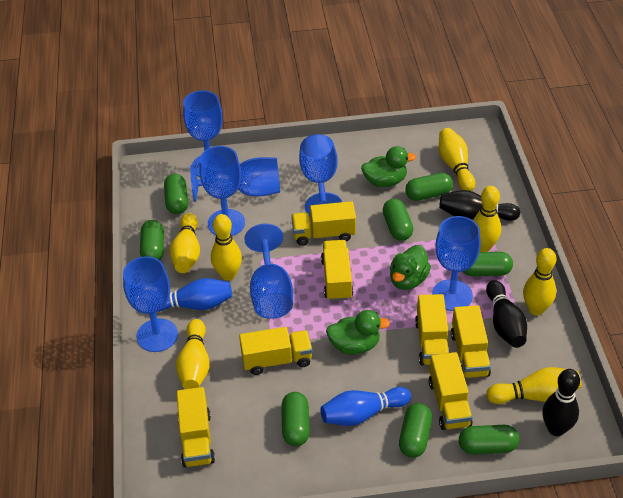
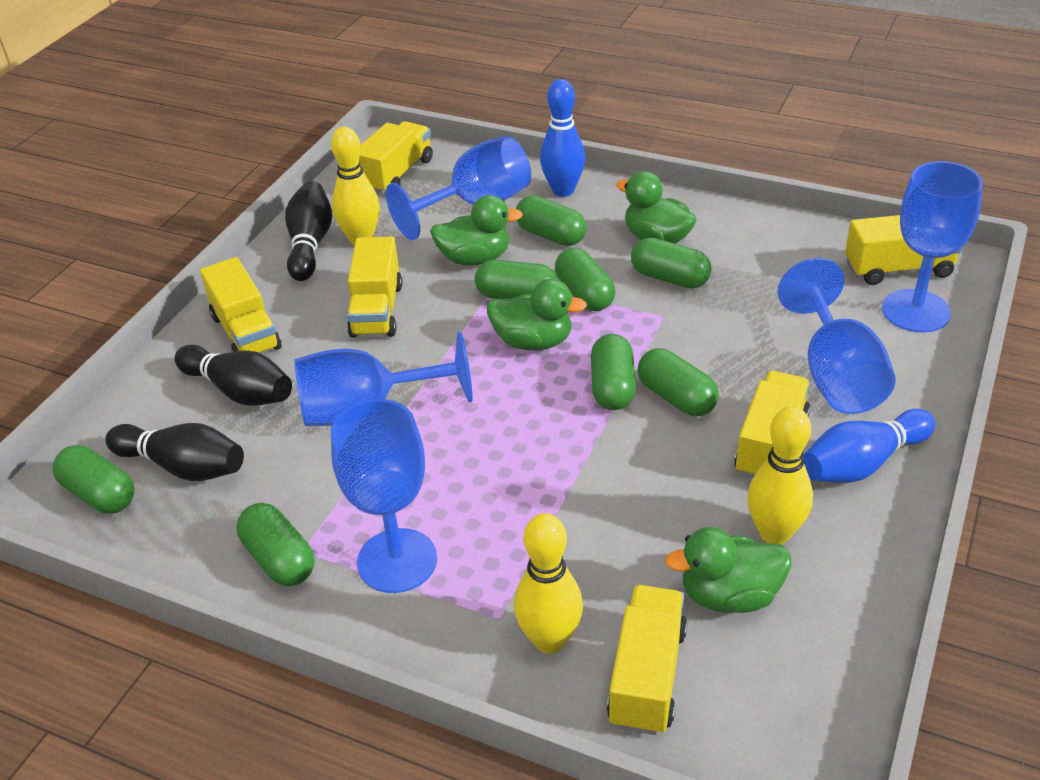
blue goblet: [123,256,178,352] [183,90,223,177] [190,157,280,202] [199,146,245,236] [244,224,293,319] [299,134,342,216] [432,216,481,311] = 7 -> [294,332,473,426] [331,399,437,593] [386,136,531,240] [778,258,896,414] [882,161,983,333] = 5
green duck: [326,310,390,355] [361,146,416,187] [390,245,431,290] = 3 -> [430,195,523,265] [487,279,587,350] [616,171,697,244] [665,527,791,613] = 4
yellow bowling pin: [169,213,200,273] [176,319,210,389] [211,214,242,281] [439,128,475,191] [473,186,501,252] [486,367,582,404] [523,248,556,315] = 7 -> [331,127,380,245] [514,513,583,653] [747,406,813,545] = 3
yellow truck: [177,387,215,467] [239,327,313,375] [291,201,356,246] [321,240,353,301] [415,294,449,365] [429,352,473,430] [451,305,491,378] = 7 -> [200,257,281,354] [347,236,402,338] [359,121,433,194] [607,585,687,735] [734,371,810,478] [845,215,962,285] = 6

